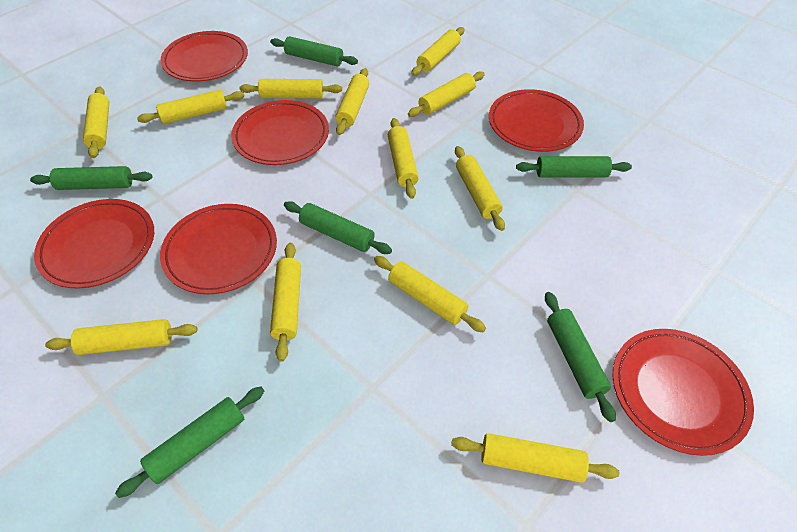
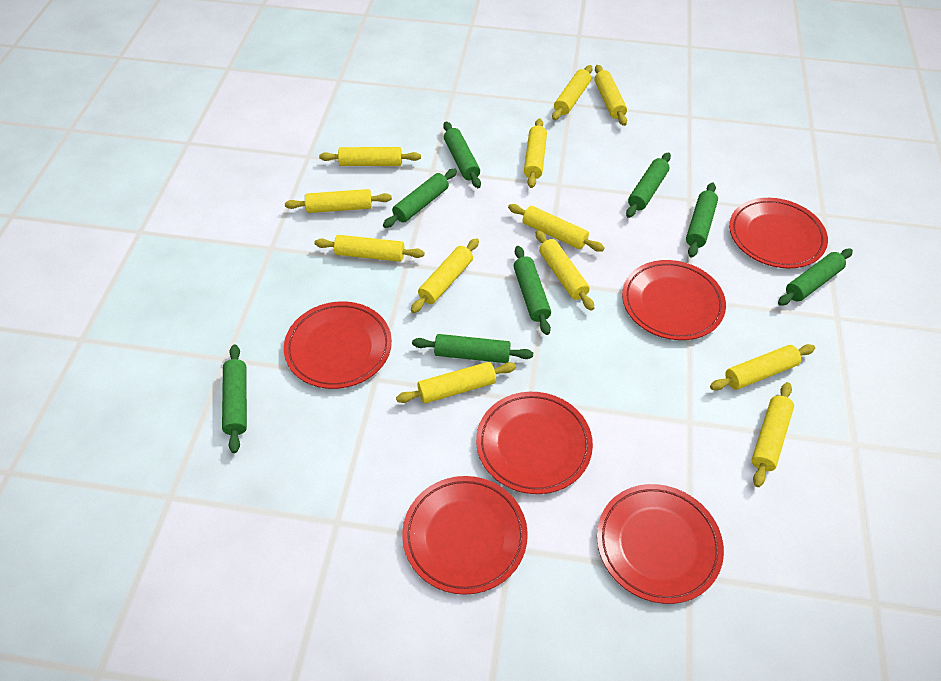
green rolling pin: [30,166,152,190] [115,387,264,498] [270,36,358,67] [284,201,392,254] [516,156,632,178] [545,292,616,422] = 6 -> [222,345,247,453] [383,169,457,228] [412,334,533,363] [443,121,481,188] [514,246,551,335] [626,152,671,218] [686,183,718,258] [778,249,853,306] = 8

